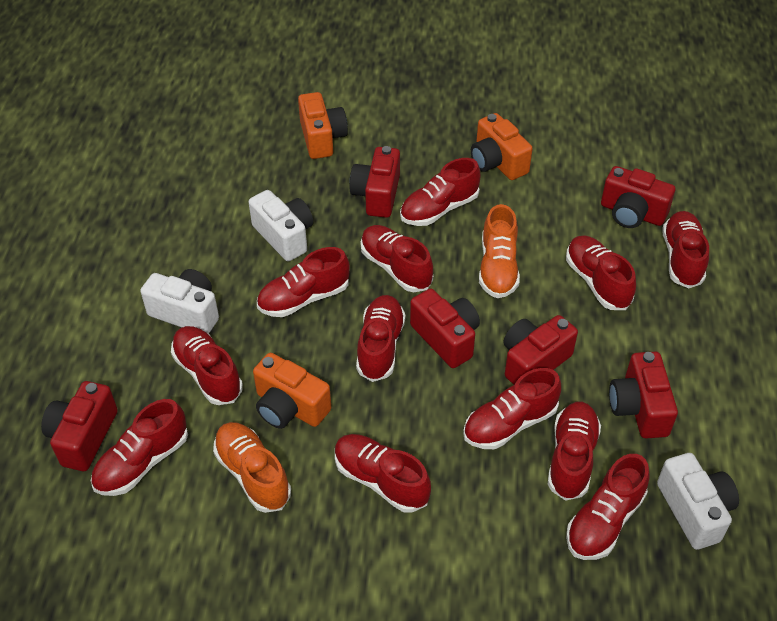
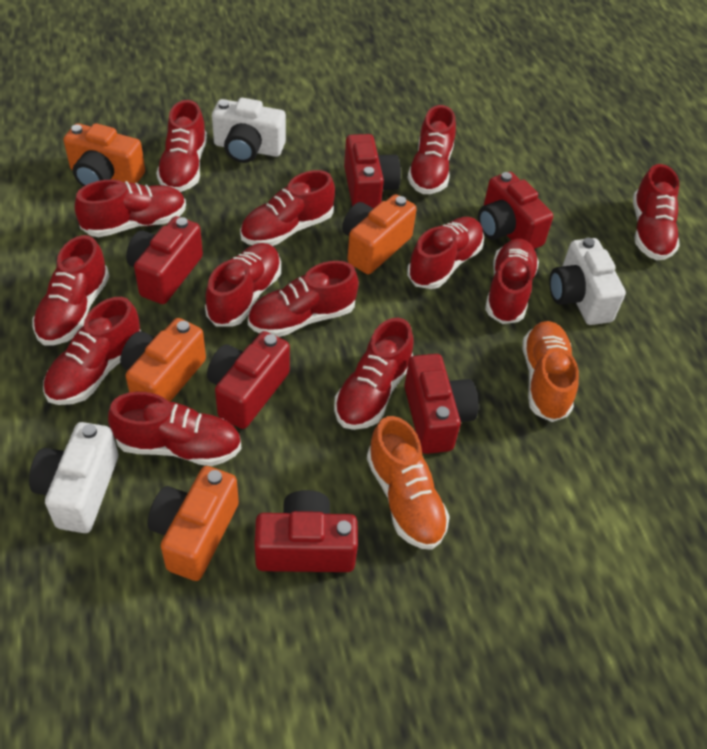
orange camera: [253,353,331,429] [298,92,348,159] [471,113,533,180] = 3 -> [63,123,145,187] [120,318,206,402] [148,466,239,581] [342,194,417,274] = 4
red shoe: [91,399,188,496] [171,326,243,405] [257,247,350,317] [335,434,431,513] [356,295,406,382] [361,225,433,292] [400,158,480,226] [463,368,561,449] [548,402,601,501] [566,235,636,310] [566,454,650,560] [662,211,709,288] = 12 -> [32,235,110,345] [43,297,141,405] [75,180,186,237] [108,392,242,466] [156,100,207,192] [205,243,281,327] [240,170,335,246] [248,261,359,337] [334,318,414,430] [407,217,484,289] [408,105,456,194] [485,239,539,324] [633,164,680,260] = 13

